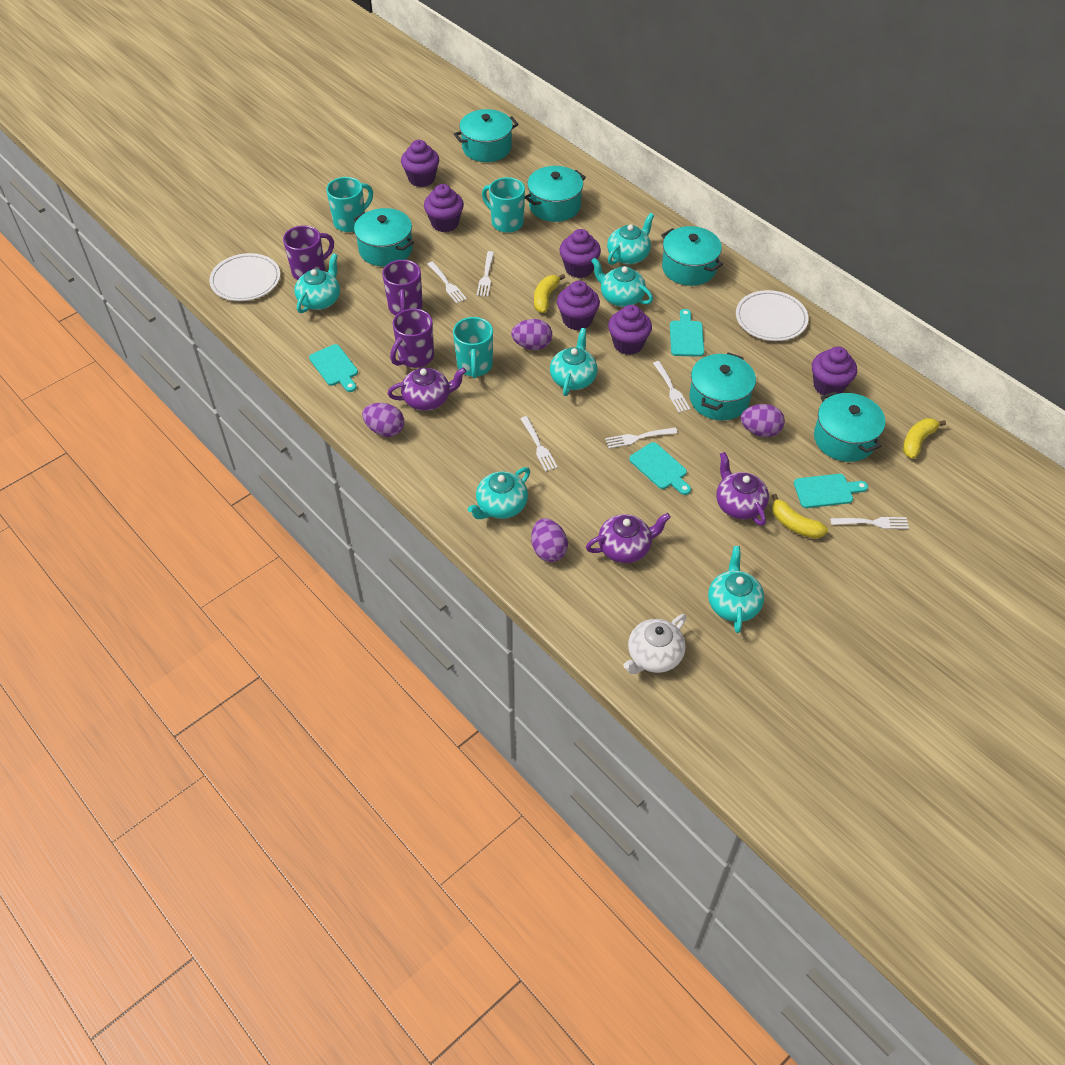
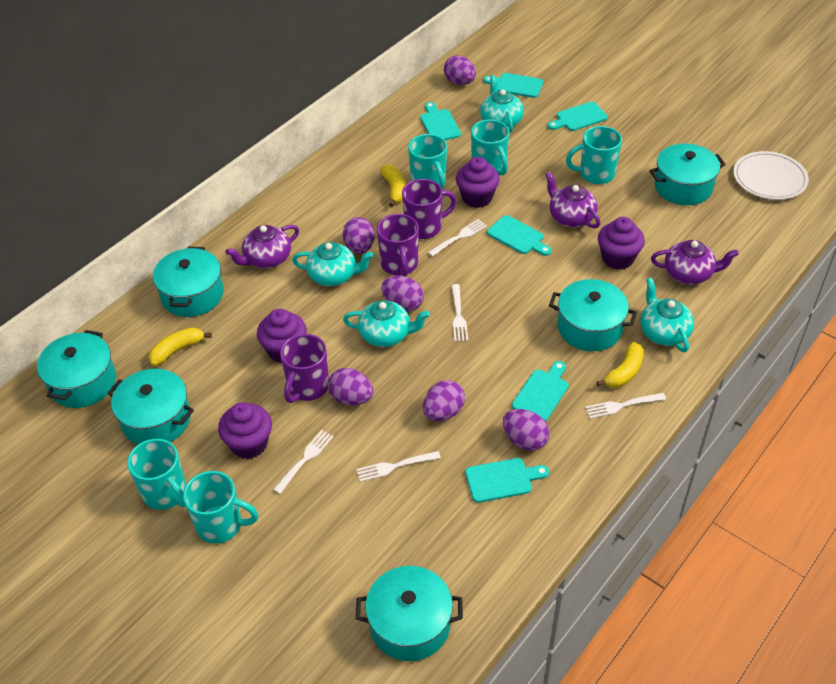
purple cupcake: [401,140,439,187] [424,184,464,232] [557,281,600,330] [559,229,601,278] [608,305,652,355] [812,347,857,396] = 6 -> [218,402,272,459] [257,309,307,363] [456,157,500,208] [598,217,645,270] = 4
purple egg: [362,403,404,437] [511,319,552,350] [531,518,568,562] [741,404,785,437] = 4 -> [328,368,373,406] [343,217,375,254] [382,276,424,312] [423,380,465,421] [444,55,476,85] [503,409,550,451] = 6
turquoise cutting board: [309,344,358,392] [629,442,691,495] [670,309,704,357] [794,474,868,508] = 4 -> [420,102,461,140] [465,458,549,503] [483,73,543,98] [487,215,552,256] [512,361,569,421] [548,102,608,131] = 6
turquoise mug: [326,177,373,232] [453,317,493,379] [482,177,525,233] = 3 -> [127,439,186,510] [183,471,258,544] [408,134,447,189] [471,119,510,175] [566,126,622,184] = 5
turquoise teapot: [295,253,340,313] [468,467,530,519] [550,328,598,396] [591,258,653,307] [607,213,654,265] [708,546,764,633] = 6 -> [292,242,374,286] [343,300,430,347] [480,75,524,133] [640,278,694,352] = 4
white fork: [427,261,467,304] [477,251,494,297] [520,416,558,472] [605,427,678,448] [653,361,690,413] [830,517,909,529] = 6 -> [273,430,334,494] [356,451,441,482] [428,219,487,257] [451,284,468,342] [585,393,666,419] = 5
white plate: [209,253,280,301] [736,290,808,341] = 2 -> [733,151,809,200] = 1
white teapot: [623,614,686,674] = 1 -> none = 0

